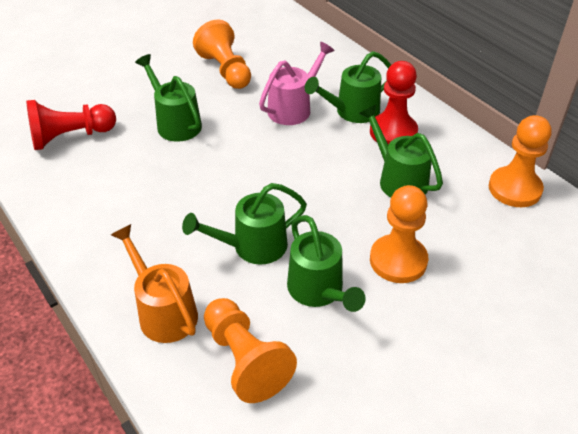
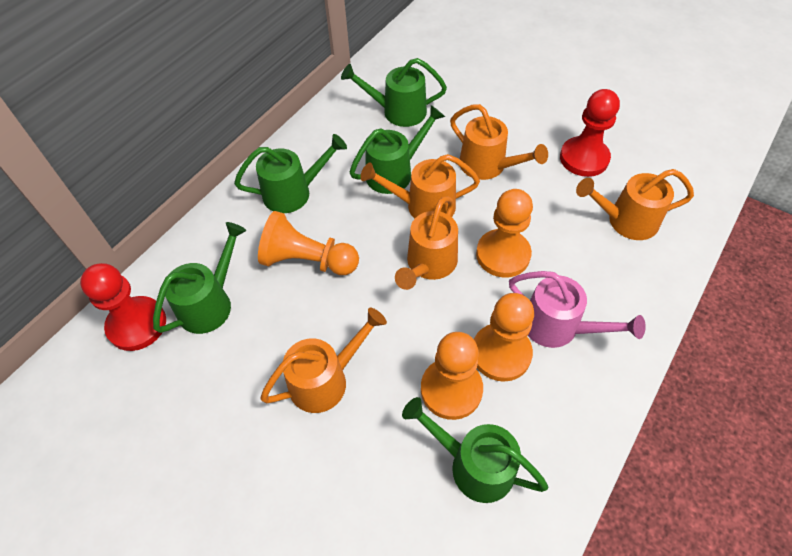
orange watering can: [111,224,198,343] = 1 -> [260,308,387,413] [360,154,480,219] [395,196,458,290] [450,104,548,180] [576,169,694,240] = 5

